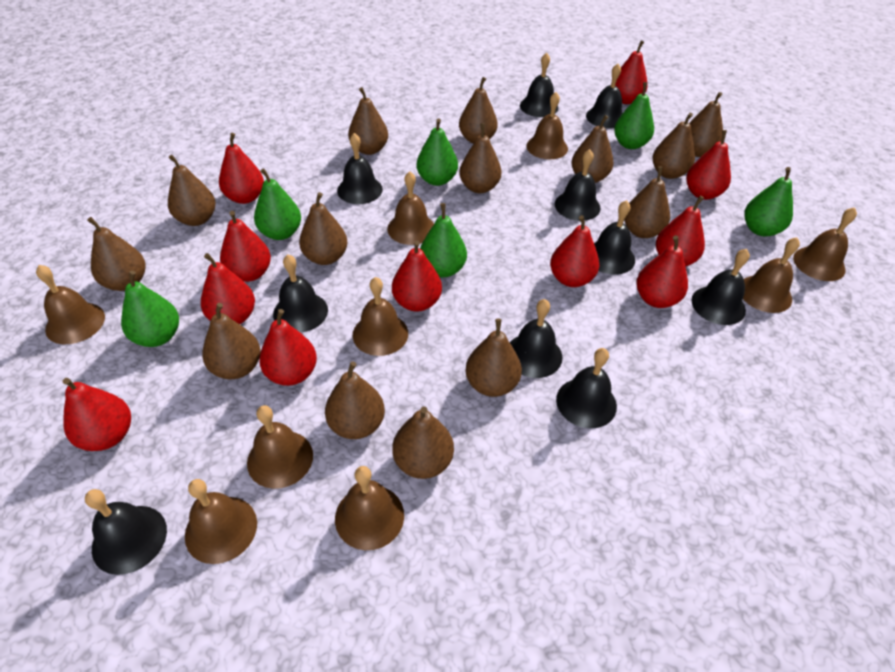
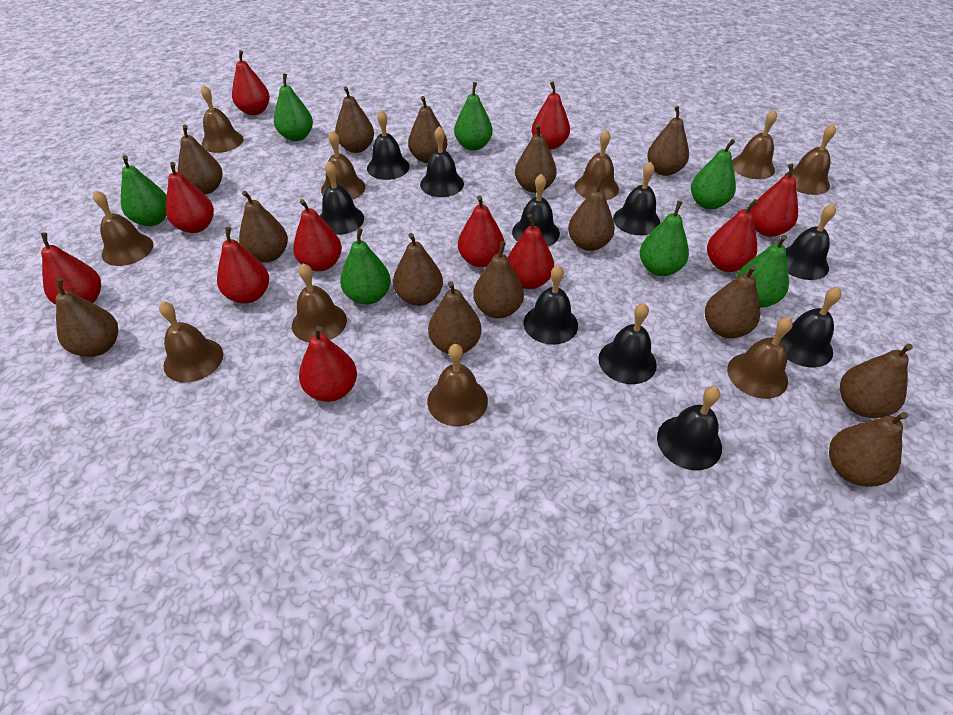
brown bell: [36,265,105,344] [185,479,257,564] [247,405,313,489] [335,466,404,550] [353,277,408,356] [387,171,434,245] [526,92,568,159] [743,237,800,313] [793,207,857,281] = 9 -> [93,190,154,266] [159,301,223,382] [201,85,243,153] [292,264,347,342] [321,130,366,200] [427,344,488,426] [575,130,619,200] [727,317,793,399] [732,110,777,179] [784,124,836,195] = 10
green pear: [121,271,179,347] [254,168,301,240] [417,118,458,186] [420,203,467,277] [614,82,654,149] [744,167,793,236] = 6 -> [121,155,167,226] [274,73,313,141] [340,228,391,305] [454,82,493,151] [640,201,689,276] [691,139,736,209] [735,235,789,308] = 7

